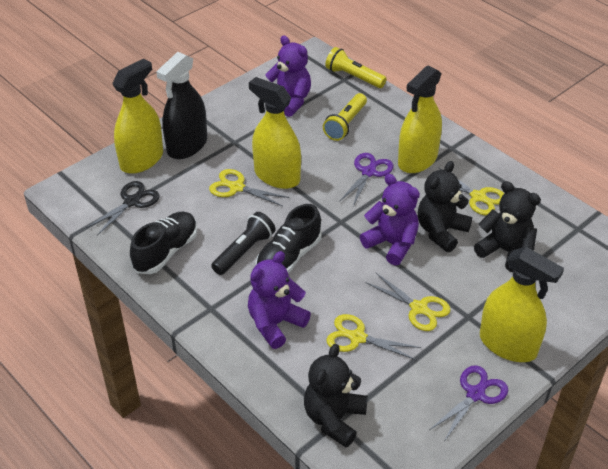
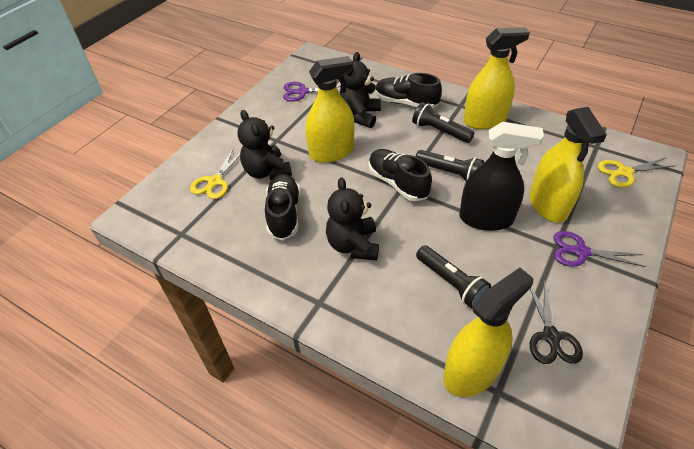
black flashlight: [211,212,275,275] = 1 -> [412,102,474,143] [416,150,484,181] [416,245,491,309] = 3
black shoe: [130,212,198,274] [256,204,322,274] = 2 -> [265,174,300,240] [369,149,432,201] [375,73,442,109] = 3
purple teddy bear: [248,251,311,349] [265,35,311,117] [360,174,420,266] = 3 -> none = 0
yellow flashlight: [323,93,367,141] [325,47,387,88] = 2 -> none = 0
yellow scissors: [209,169,289,206] [326,314,421,360] [367,272,451,331] [438,167,505,215] = 4 -> [190,148,240,199] [597,158,674,188] = 2

